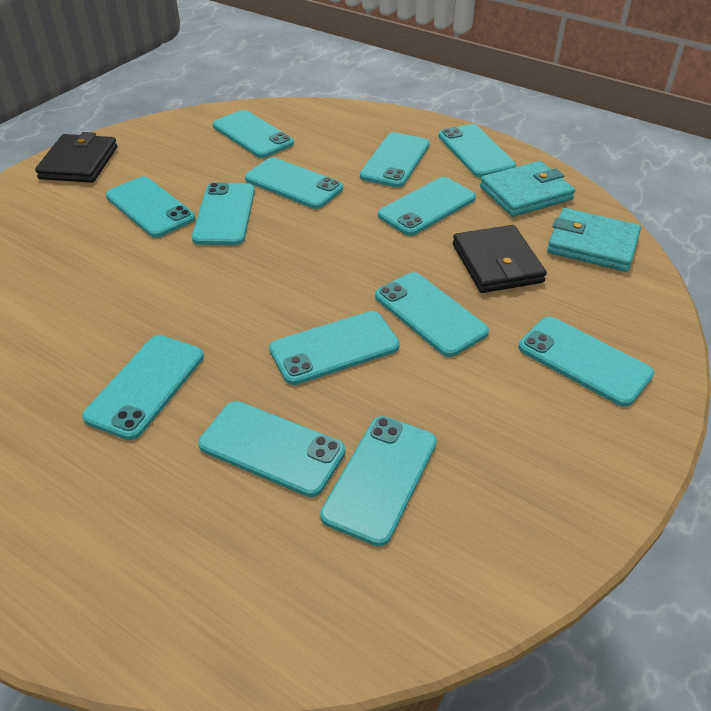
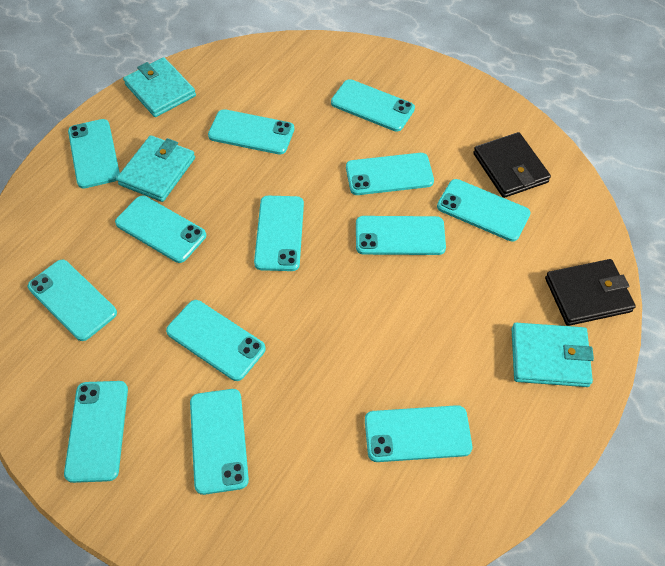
turquoise wallet: [480,161,575,217] [547,208,641,272] = 2 -> [117,135,195,202] [123,57,196,117] [512,323,594,387] = 3

